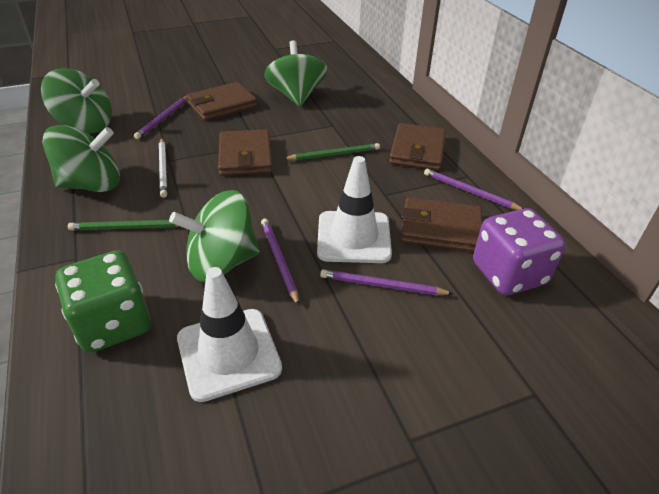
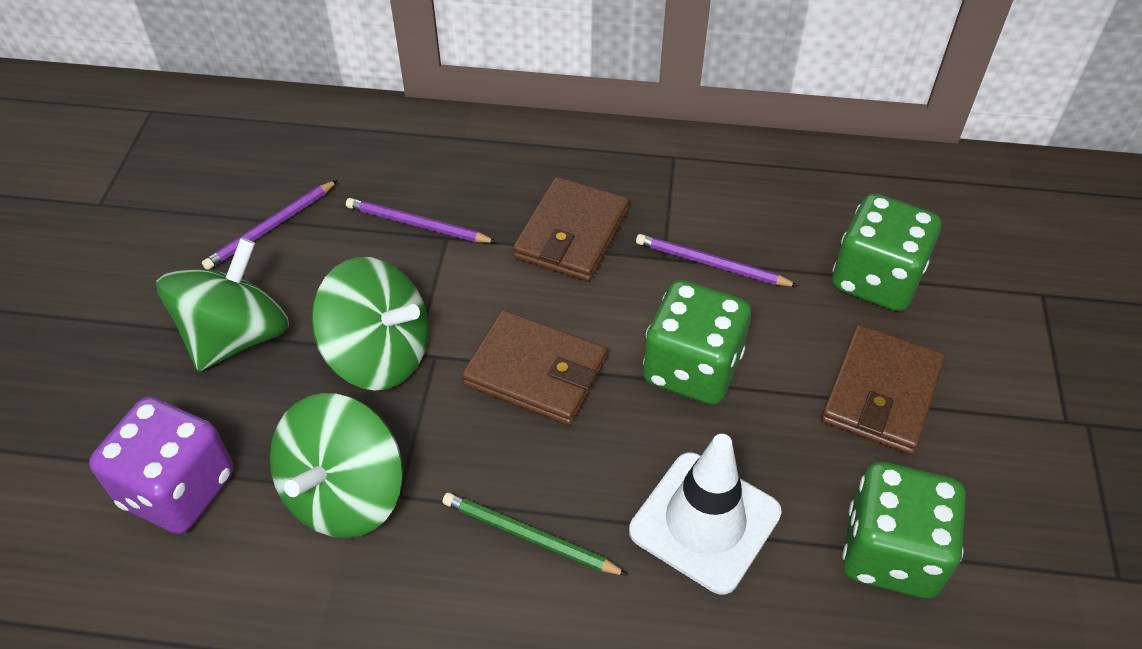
brown wallet: [186,82,257,121] [218,129,272,176] [389,123,446,171] [401,197,482,252] = 4 -> [462,310,607,425] [513,177,629,282] [821,325,945,455] = 3
green dice: [55,250,151,353] = 1 -> [643,280,751,405] [832,193,941,312] [842,462,966,599] = 3
green pencil: [68,220,179,230] [283,143,380,160] = 2 -> [442,493,628,576] = 1
green spinning top: [41,68,112,133] [42,125,120,192] [169,190,260,282] [264,40,328,106] = 4 -> [156,238,289,371] [270,393,403,538] [311,257,429,391] = 3
purple pencil: [134,96,187,139] [261,219,299,306] [320,269,454,295] [424,169,523,210] = 4 -> [202,180,338,270] [346,198,496,243] [636,234,798,286] = 3
white pencil: [159,138,167,198] = 1 -> none = 0
white traffic cone: [177,267,282,402] [317,156,392,263] = 2 -> [629,434,782,595] = 1

